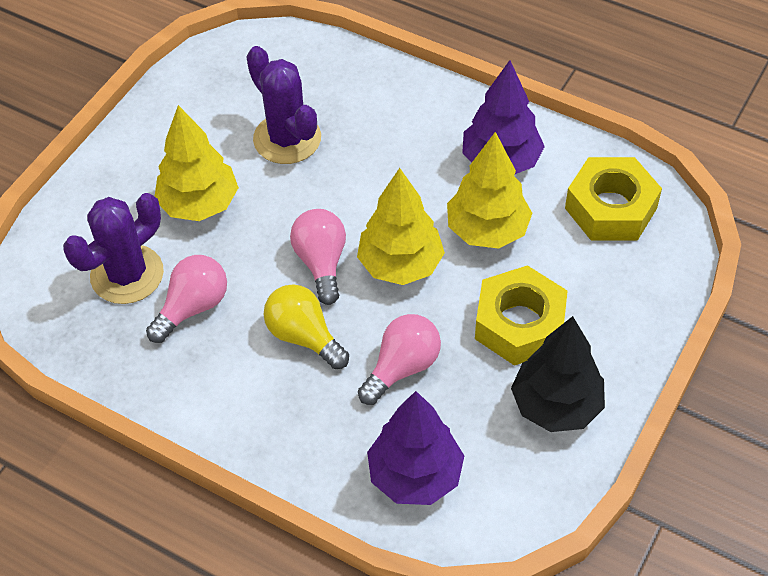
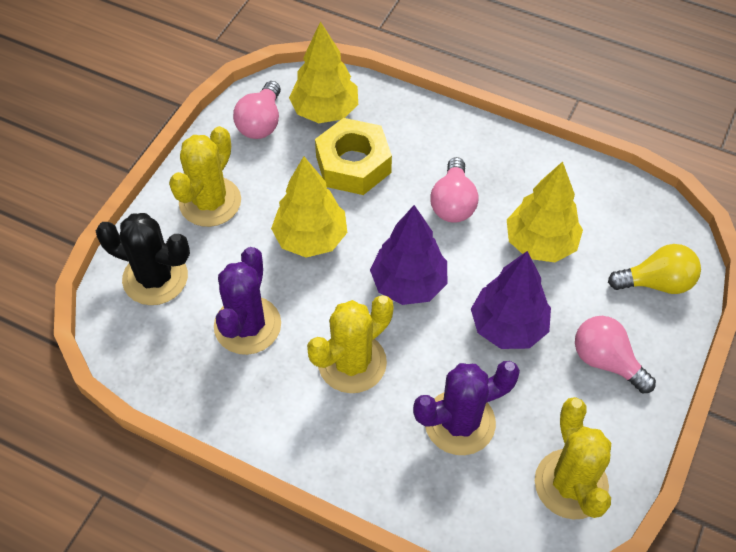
black cactus: none = 0 -> [96,213,190,305] = 1
black tree: [511,316,605,432] = 1 -> none = 0
yellow cactus: none = 0 -> [169,126,241,227] [307,295,394,393] [535,397,611,519] = 3
yellow nut: [475,265,568,366] [565,157,662,241] = 2 -> [315,118,392,195] = 1

